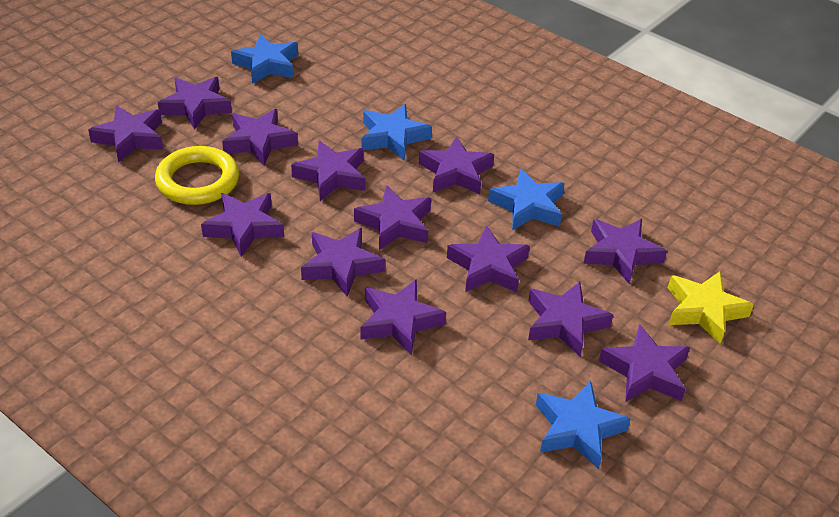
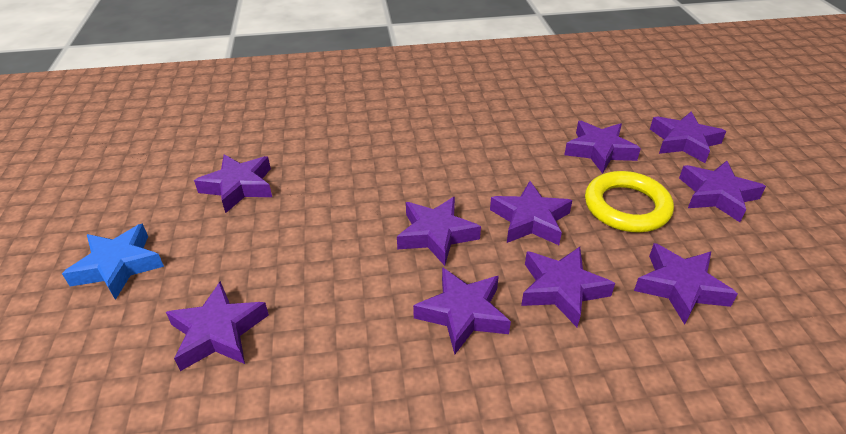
blue star: [231,34,298,84] [361,104,432,161] [488,169,565,231] [536,381,631,469] = 4 -> [62,224,164,300] = 1
purple star: [88,105,163,163] [158,77,232,130] [201,193,284,257] [222,109,297,166] [291,141,365,201] [301,228,385,297] [354,185,431,250] [361,279,446,355] [419,136,494,194] [447,225,530,292] [528,282,613,357] [583,219,667,284] [599,324,690,402] = 13 -> [166,281,269,371] [194,154,272,213] [397,197,481,266] [413,267,511,354] [490,181,573,245] [521,247,615,327] [564,121,641,174] [634,243,738,325] [650,112,726,163] [679,161,766,222] = 10
yellow star: [668,271,754,344] = 1 -> none = 0

